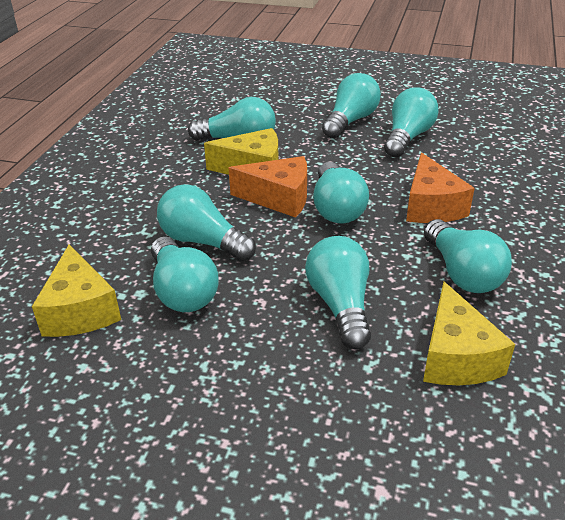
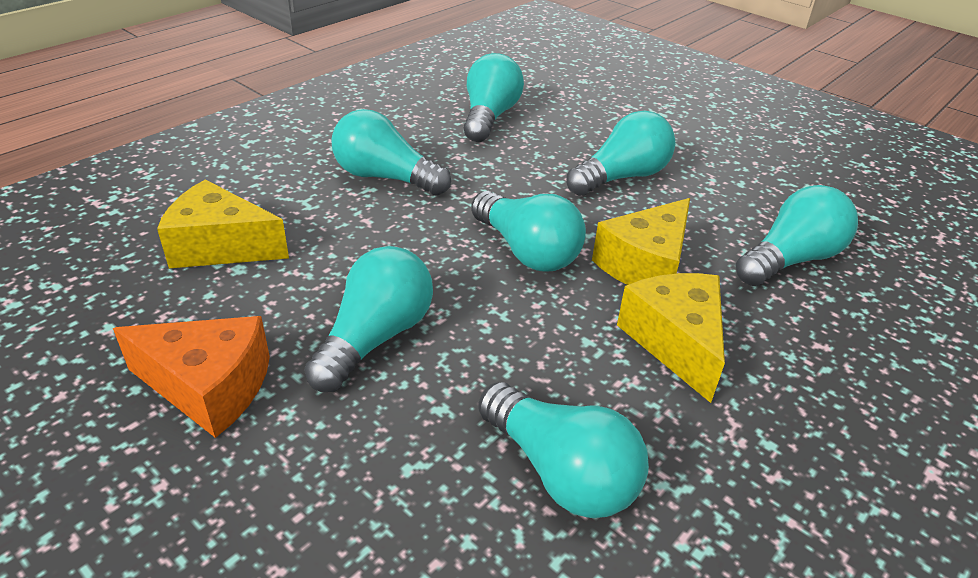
orange cheese: [229,156,307,218] [406,152,475,223] = 2 -> [113,316,270,438] = 1
turquoise light bulb: [151,237,219,312] [157,184,256,261] [188,97,276,141] [305,236,371,349] [313,162,369,223] [322,73,381,138] [384,87,438,157] [424,219,512,293] = 8 -> [304,246,433,392] [331,109,451,195] [464,53,524,142] [471,191,586,271] [478,382,649,518] [566,111,675,196] [736,185,858,286] = 7

